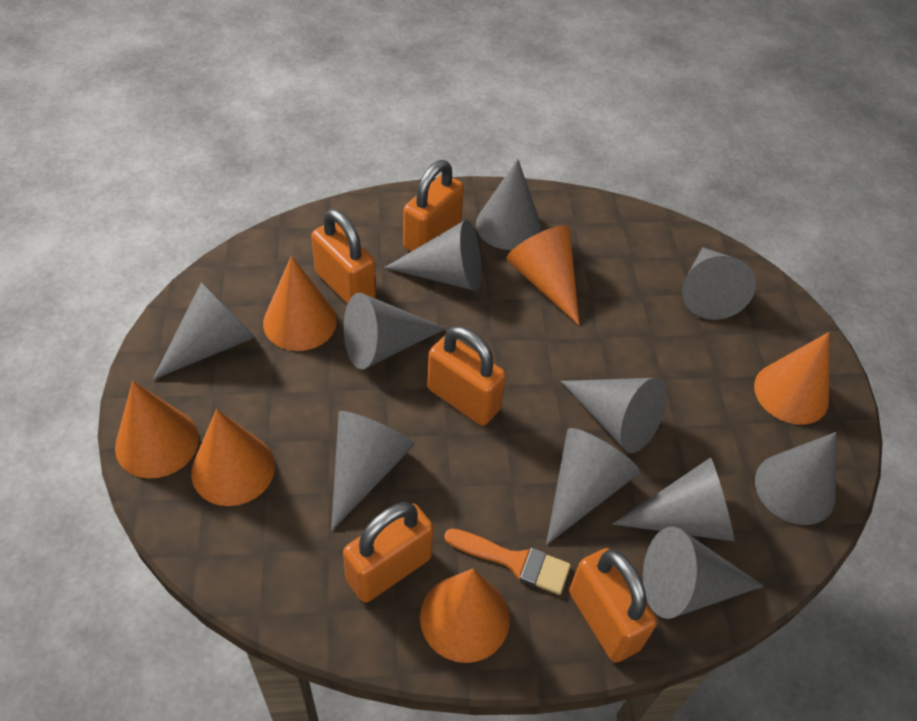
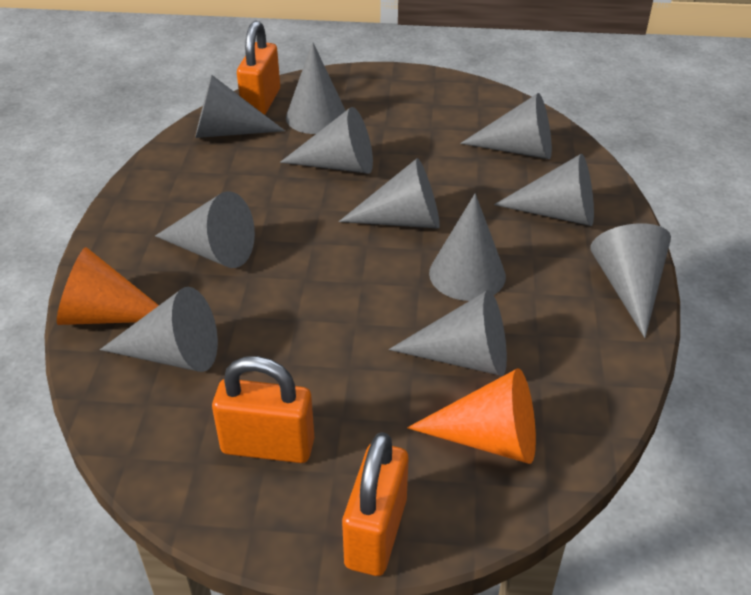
orange brush: [444,528,571,595] = 1 -> none = 0
orange cone: [115,381,199,478] [191,409,275,506] [263,256,337,351] [420,569,510,663] [506,225,580,325] [754,332,829,425] = 6 -> [57,247,159,325] [407,368,536,464] = 2
orange padlock: [311,209,376,304] [343,502,434,603] [403,160,464,251] [427,326,506,426] [569,548,657,663] = 5 -> [212,356,315,463] [237,21,280,115] [342,432,408,576] = 3

